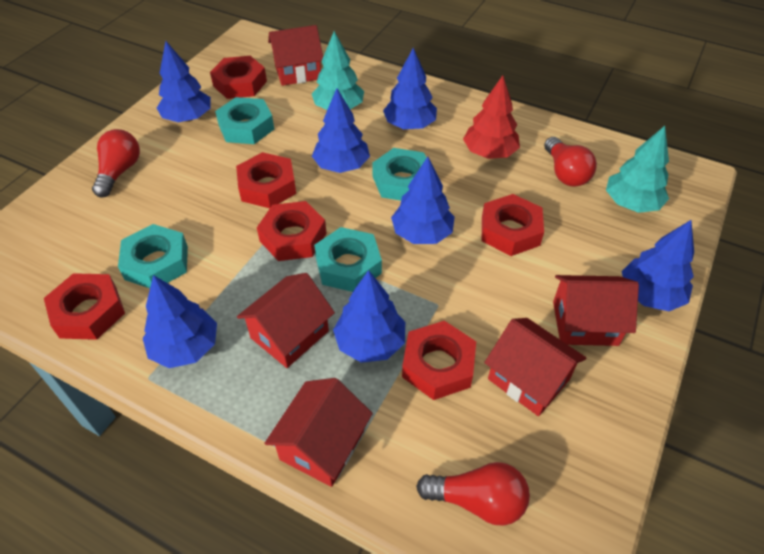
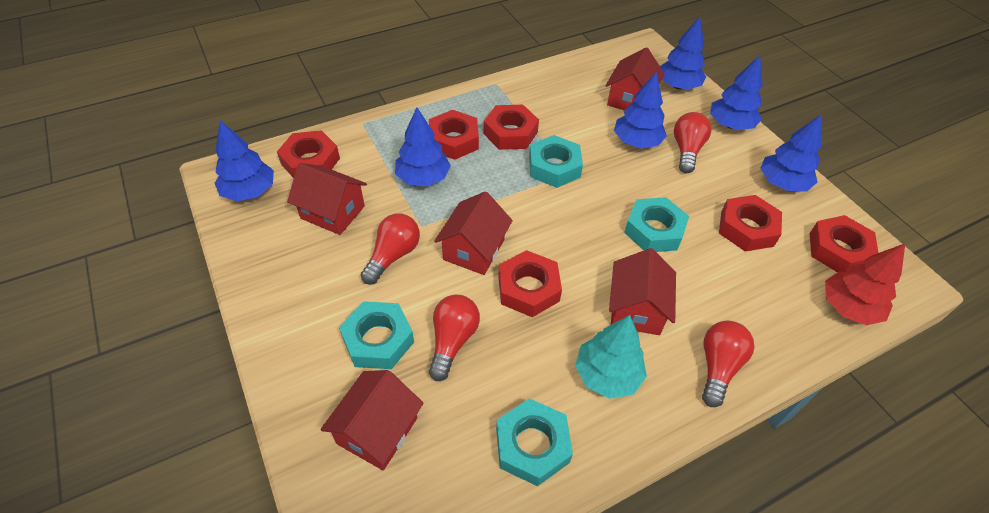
blue tree: [143,275,217,368] [157,41,211,122] [312,88,370,173] [333,270,405,363] [383,48,437,129] [391,157,455,244] [622,220,694,311] = 7 -> [215,120,274,201] [395,108,451,186] [614,72,667,148] [660,17,706,90] [710,55,763,130] [760,114,822,191] = 6
red light bulb: [92,129,140,198] [416,462,530,526] [544,137,597,187] = 3 -> [361,213,420,285] [429,295,480,381] [674,112,712,173] [702,321,755,407] = 4
turquoise tree: [312,31,364,110] [606,126,669,213] = 2 -> [575,315,647,399] = 1

